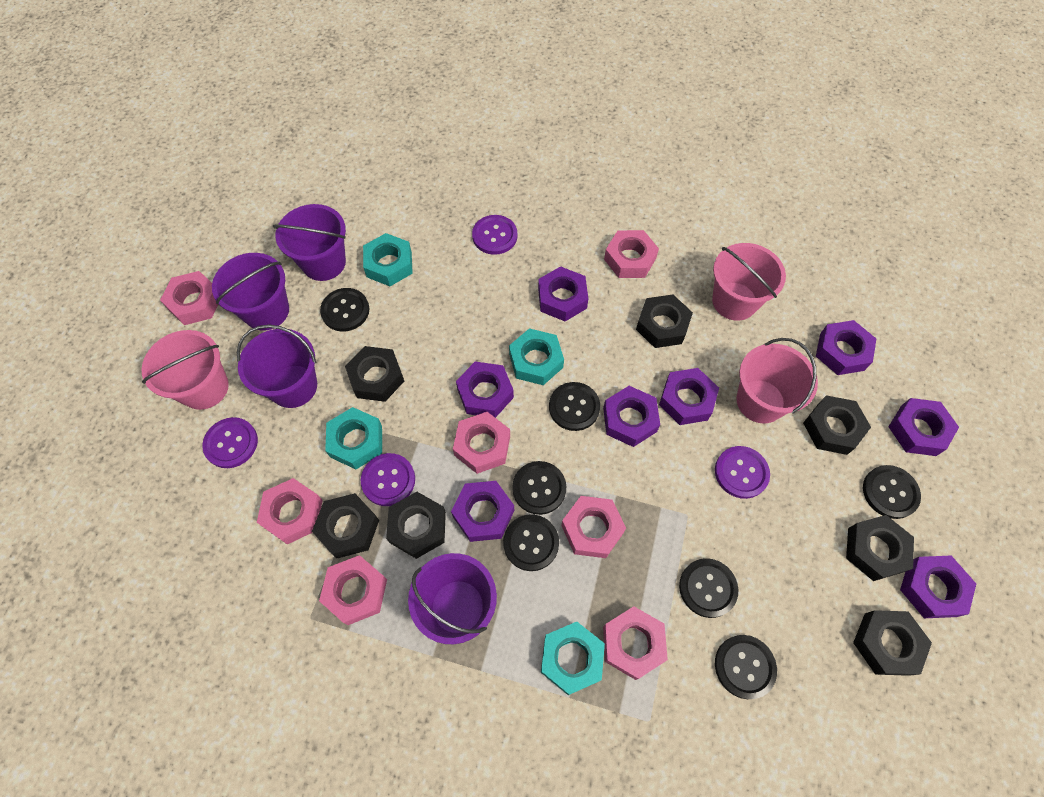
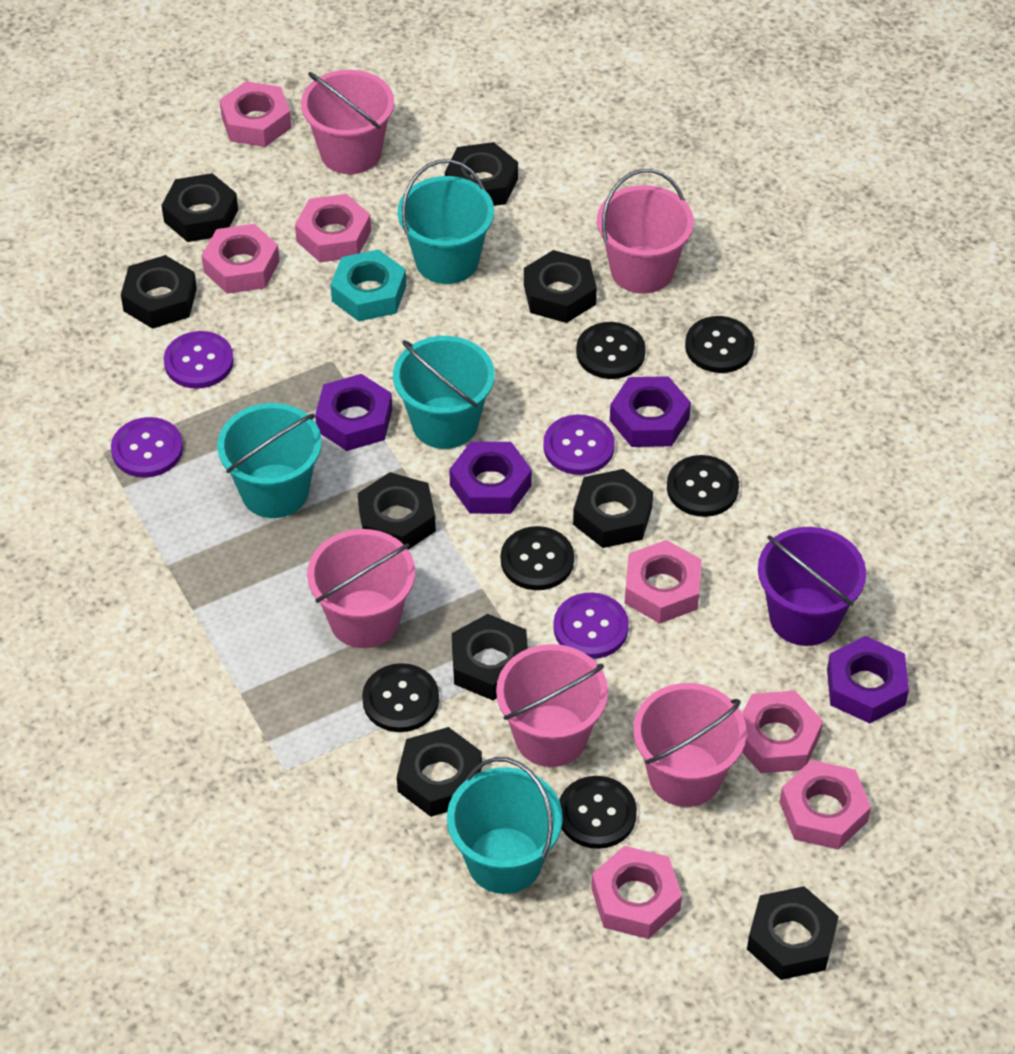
black button: [320,288,370,331] [503,514,559,571] [512,461,566,515] [549,382,600,431] [679,558,738,618] [715,635,777,699] [863,465,921,519] = 7 -> [362,663,439,732] [501,526,574,590] [559,776,637,849] [576,322,646,379] [667,455,739,517] [685,316,755,373] = 6
black nut: [312,493,379,558] [345,346,404,402] [386,492,446,559] [636,294,693,348] [803,395,871,455] [846,515,914,581] [853,610,932,676] = 7 -> [121,255,197,329] [161,173,238,242] [358,472,436,550] [397,727,482,817] [445,142,518,206] [452,614,528,700] [524,250,597,323] [573,469,653,548] [747,886,839,980] = 9
pink bucket: [142,330,229,410] [712,243,786,321] [737,338,818,424] = 3 -> [301,70,394,174] [307,529,415,648] [496,644,608,767] [597,169,694,294] [633,683,747,807] = 5
purple bucket: [212,253,289,331] [237,325,317,408] [273,204,346,281] [408,553,497,644] = 4 -> [758,527,866,646] = 1
purple nut: [451,481,514,542] [456,361,514,418] [538,266,588,321] [603,386,660,447] [659,368,719,425] [816,320,876,375] [889,398,959,456] [900,556,976,618] = 8 -> [315,374,392,451] [449,442,532,514] [610,376,691,447] [827,636,909,723] = 4
turquoise bucket: none = 0 -> [217,403,321,518] [393,336,495,449] [398,159,494,284] [447,757,563,894] = 4
turquoise nut: [325,407,382,469] [363,233,413,286] [509,328,564,385] [541,622,605,695] = 4 -> [331,249,406,321] = 1

